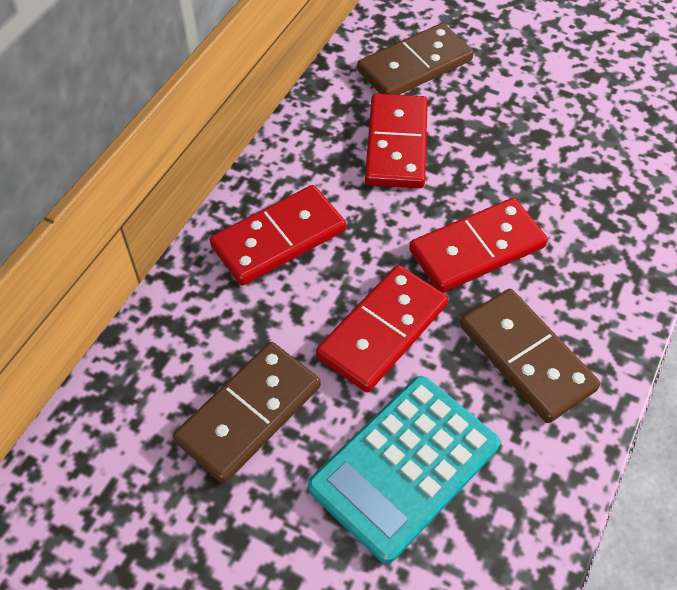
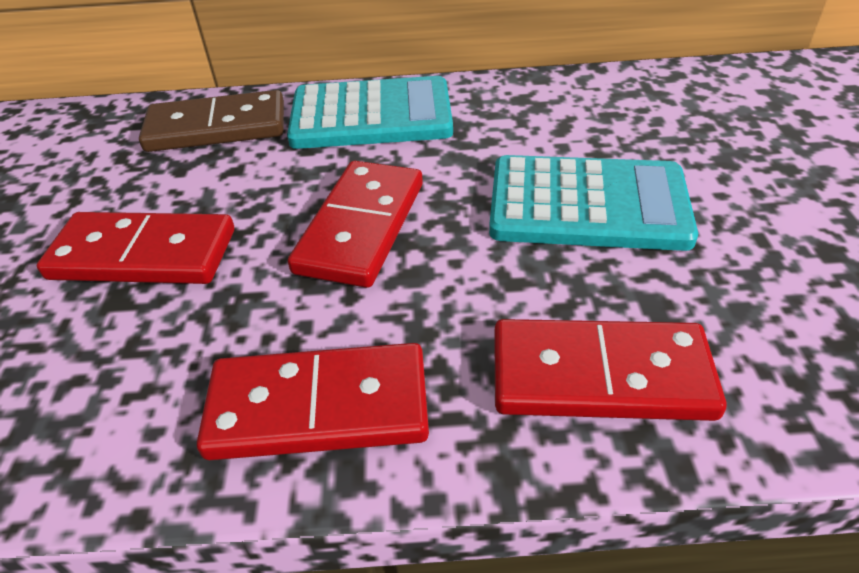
brown domino: [173,342,321,483] [357,23,474,95] [460,289,600,423] = 3 -> [139,90,284,152] = 1
turquoise calculator: [308,376,500,563] = 1 -> [287,76,453,149] [489,155,698,251] = 2

